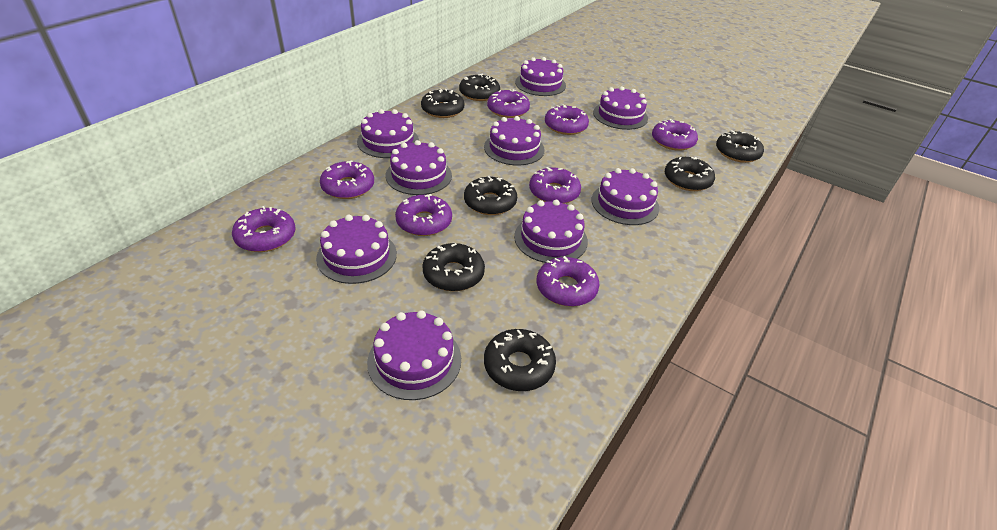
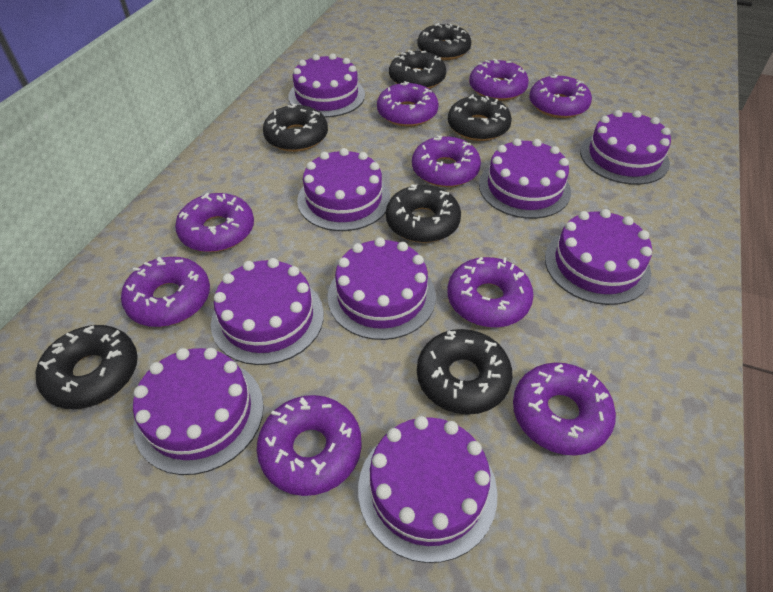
purple donut: [232,206,295,252] [320,160,374,199] [395,194,452,236] [487,89,530,118] [529,167,581,204] [537,256,600,307] [545,104,589,135] [652,119,698,151] = 8 -> [121,257,210,327] [175,193,254,252] [257,395,362,496] [377,81,439,127] [412,135,481,187] [447,257,534,327] [469,58,529,101] [513,362,616,456] [529,74,592,118] = 9

